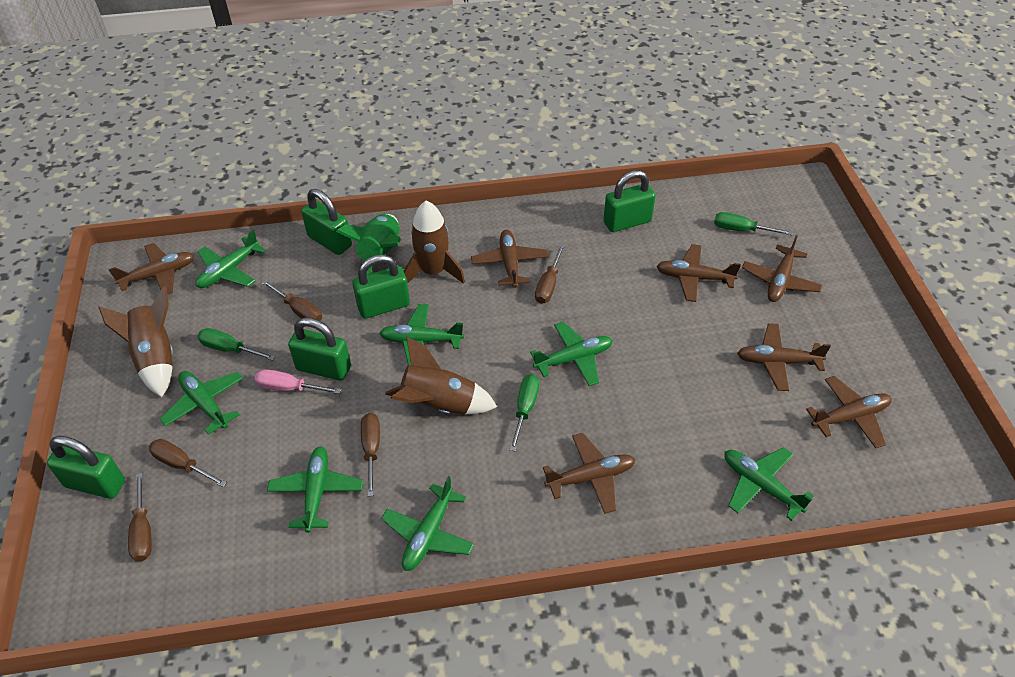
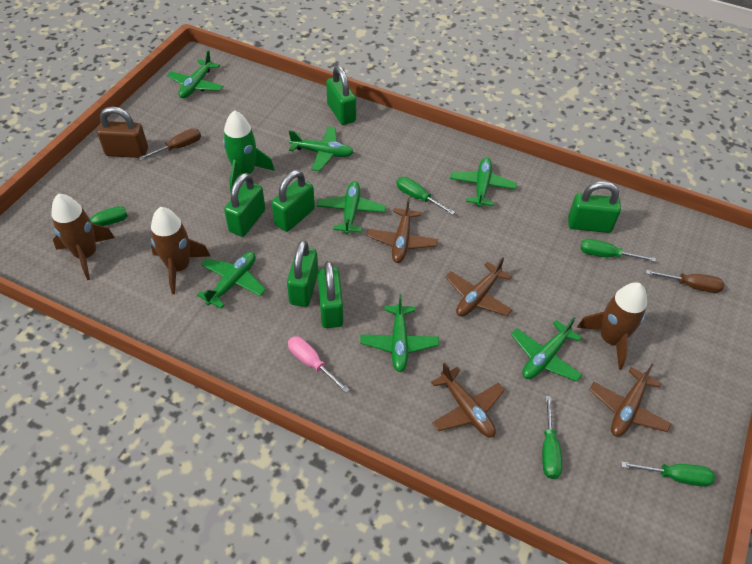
brown padlock: none = 0 -> [97,107,148,158] = 1
brown plane: [109,243,194,294] [471,230,549,288] [543,433,635,514] [656,244,741,302] [737,323,831,391] [742,235,822,302] [806,376,892,448] = 7 -> [367,198,438,263] [431,363,505,437] [445,257,512,316] [589,364,671,437] = 4
brown screwdriver: [128,473,152,562] [149,439,227,487] [261,280,322,321] [361,413,380,496] [535,244,565,304] = 5 -> [139,128,201,160] [646,270,724,293] = 2
green padlock: [47,436,125,499] [288,317,351,381] [301,189,352,255] [352,254,410,319] [603,170,656,232] = 5 -> [224,173,265,237] [272,170,315,232] [287,240,318,307] [318,261,343,328] [326,66,356,125] [568,181,621,233] = 6
green screwdriver: [197,328,276,361] [509,374,539,451] [714,212,793,235] = 3 -> [53,206,128,235] [396,177,455,215] [542,396,562,479] [580,239,656,262] [621,462,715,487] = 5

